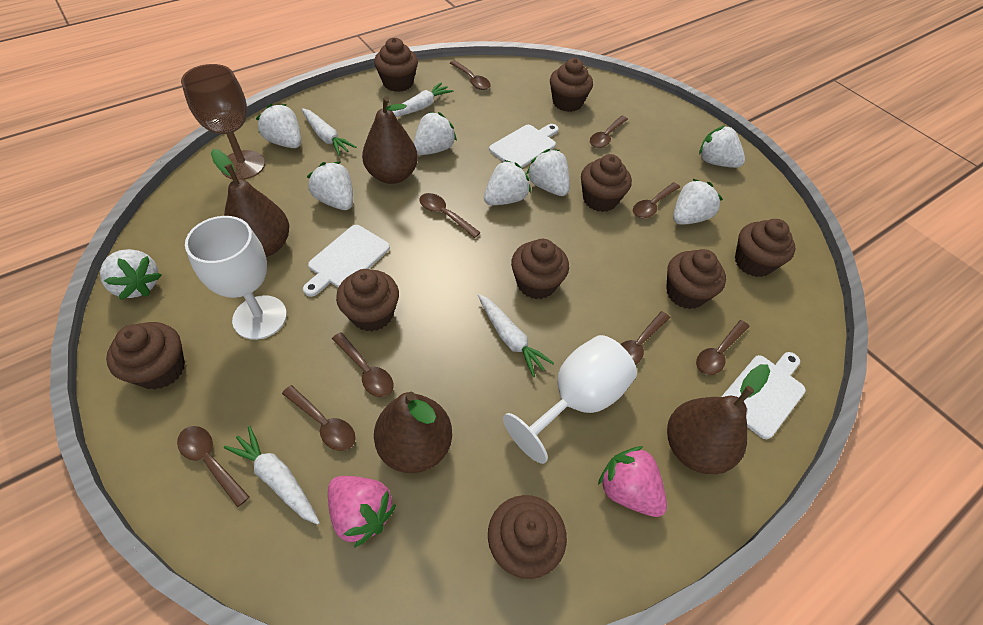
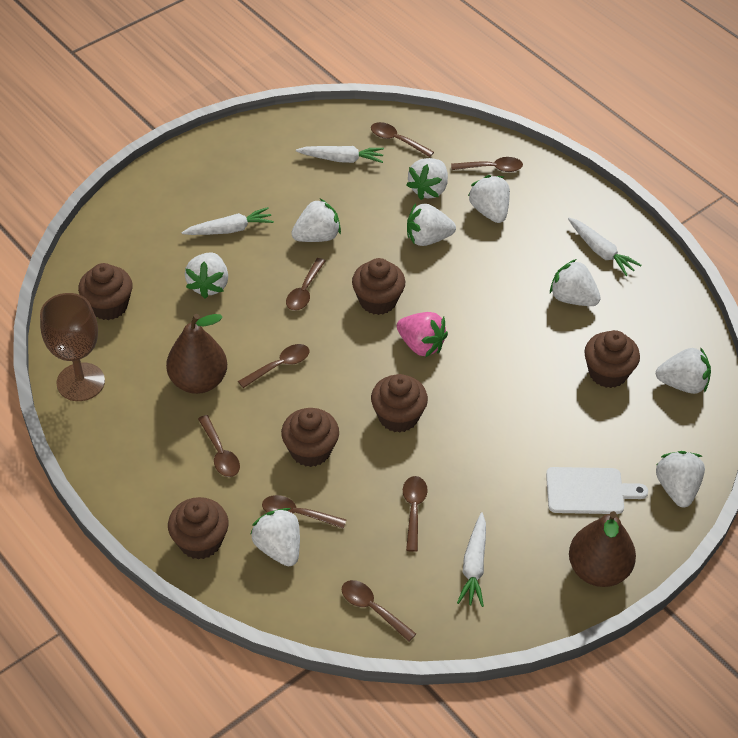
brown cupcake: [106,322,185,390] [336,269,399,332] [374,38,418,92] [488,495,567,579] [511,239,569,299] [550,58,593,112] [581,154,632,212] [666,249,726,309] [735,219,795,277] = 9 -> [78,263,133,320] [168,497,229,559] [281,408,339,467] [352,258,405,315] [371,374,428,433] [584,330,640,388] = 6
brown pear: [211,149,289,257] [362,96,418,184] [374,392,452,473] [667,364,770,474] = 4 -> [166,314,227,394] [569,511,636,587] = 2
brown spoon: [177,426,250,507] [282,385,356,451] [332,332,394,397] [419,193,481,238] [450,60,491,90] [590,116,628,148] [620,311,670,365] [633,182,680,218] [696,320,749,375] = 9 -> [198,415,240,477] [238,344,309,388] [262,495,346,529] [286,258,326,311] [342,580,416,641] [371,122,434,157] [403,476,428,552] [451,157,523,172] = 8
pink strawberry: [328,476,396,547] [598,446,667,517] = 2 -> [397,312,448,357] = 1
white cutting board: [303,225,390,297] [489,124,559,168] [721,352,806,439] = 3 -> [546,467,648,514] = 1
white goblet: [185,216,287,340] [503,335,637,464] = 2 -> none = 0
white strawberry: [100,249,162,300] [256,104,301,148] [307,162,353,210] [414,112,457,155] [484,160,531,205] [526,149,570,196] [673,179,723,225] [699,125,745,168] = 8 -> [185,253,228,298] [250,508,300,567] [291,198,341,242] [406,158,448,200] [407,203,456,246] [468,175,510,223] [550,259,601,306] [656,347,711,394] [656,451,705,508] = 9

